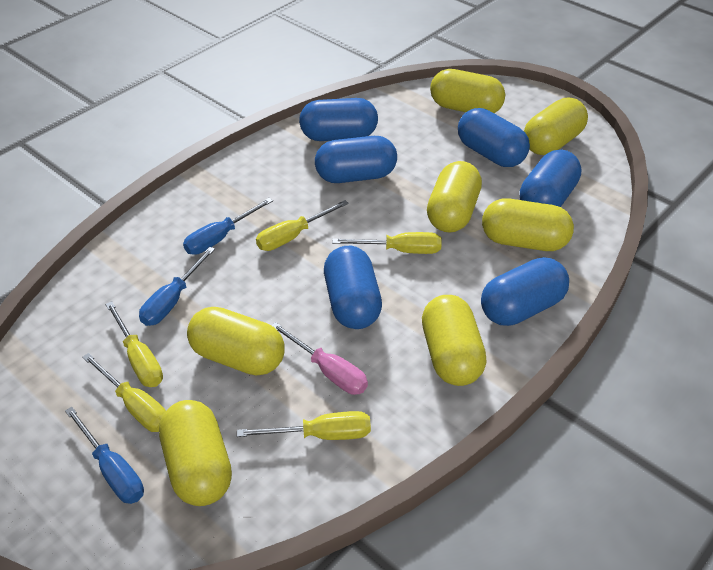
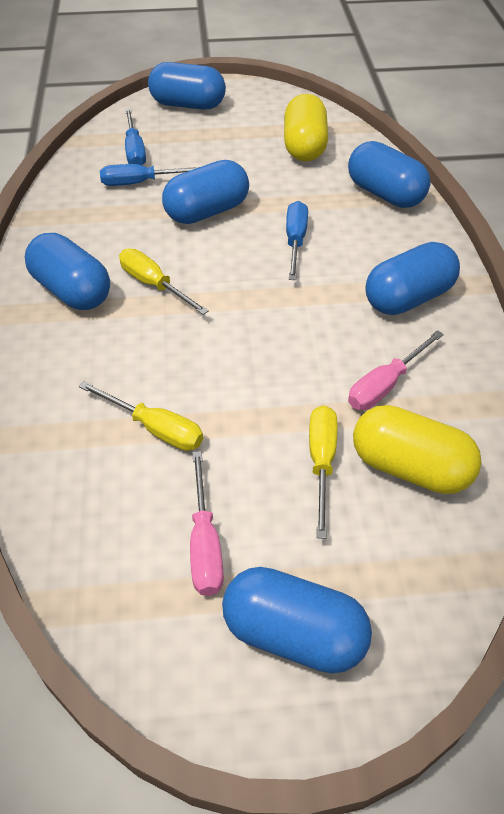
pink screwdriver: [271,322,368,395] = 1 -> [190,451,224,596] [348,330,444,410] = 2
yellow capsule: [159,400,232,506] [187,307,284,376] [422,295,487,386] [427,161,482,233] [430,69,505,113] [482,198,574,251] [524,98,588,155] = 7 -> [284,94,328,162] [353,405,482,494] = 2
yellow screwdriver: [82,353,166,432] [105,301,163,387] [237,411,371,440] [256,200,349,251] [332,232,442,254] = 5 -> [79,381,203,451] [119,249,209,315] [309,405,338,539] = 3

